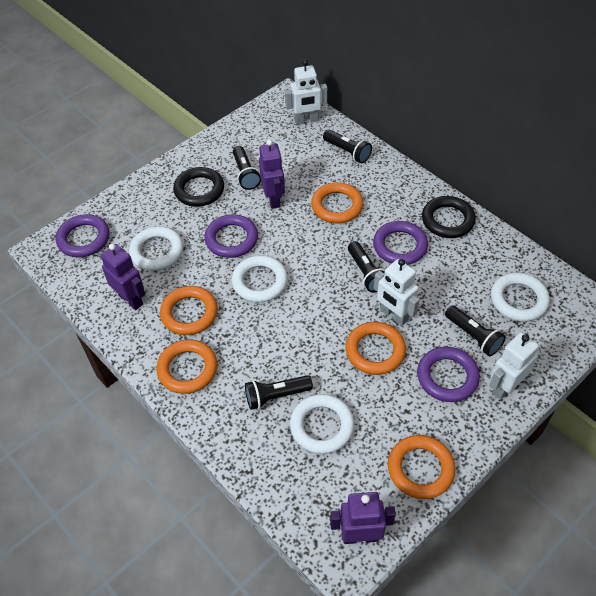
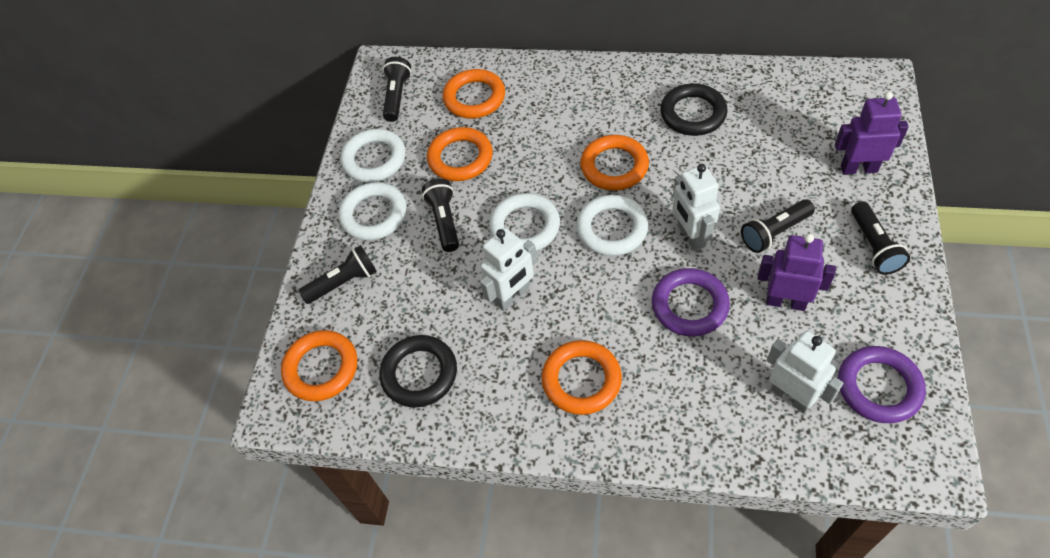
purple ring: [56,214,110,257] [204,214,258,258] [373,221,428,265] [417,347,480,402] = 4 -> [652,268,730,337] [838,346,926,423] = 2
purple robot: [101,244,145,310] [259,140,285,209] [330,492,396,544] = 3 -> [758,233,836,311] [835,91,909,175] = 2

